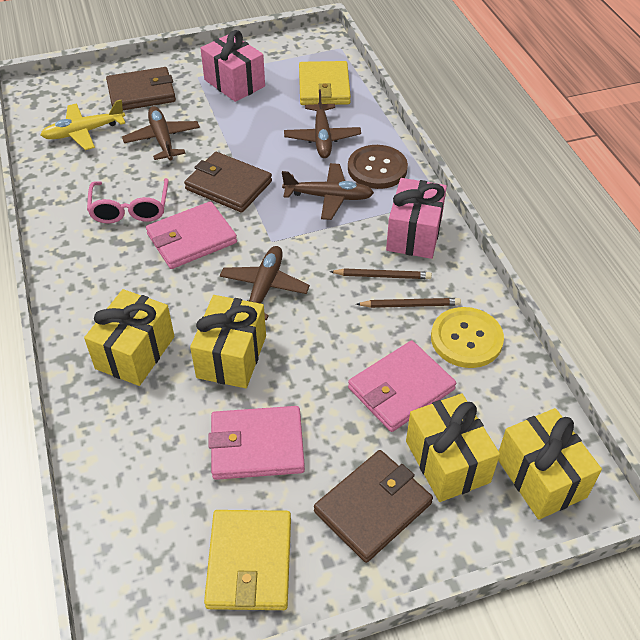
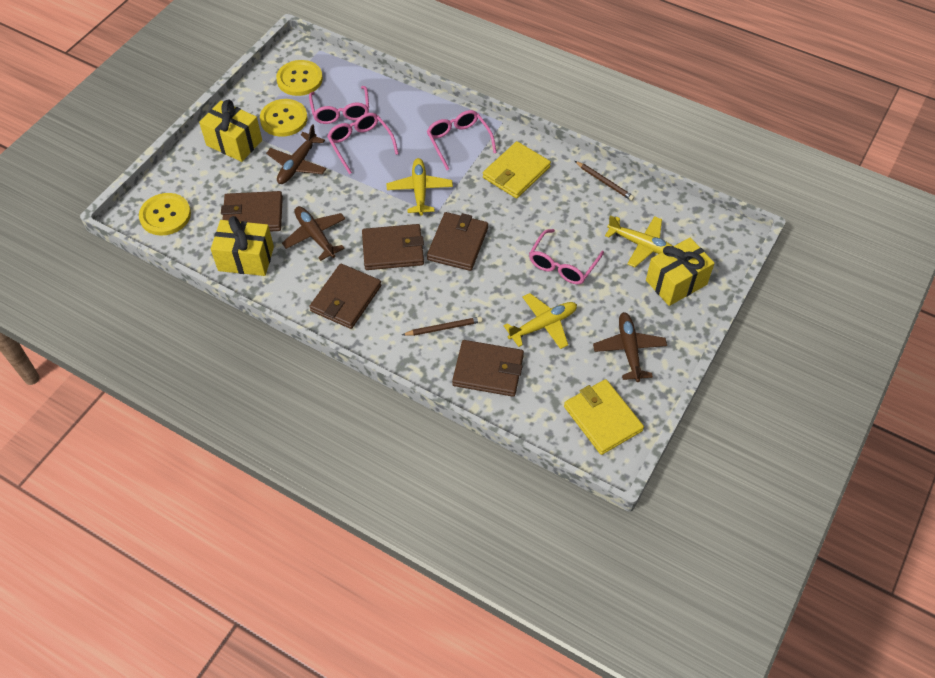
brown button: [348,145,408,189] = 1 -> none = 0
brown plane: [122,106,200,161] [220,246,310,320] [282,163,374,220] [284,89,361,158] = 4 -> [266,124,327,184] [282,206,345,261] [593,312,667,382] = 3
brown wallet: [106,67,176,110] [184,152,272,213] [314,450,433,563] = 3 -> [221,191,283,232] [309,264,381,329] [362,224,424,270] [427,212,488,271] [452,340,524,397] = 5
pink gift: [200,30,265,102] [386,178,447,259] = 2 -> none = 0
pink glasses: [87,178,169,224] = 1 -> [309,86,369,124] [327,113,399,174] [427,110,497,170] [529,229,604,284] = 4
pink wallet: [146,201,237,269] [208,406,305,480] [348,341,456,432] = 3 -> none = 0
yellow button: [431,307,504,368] = 1 -> [139,193,191,236] [260,99,308,137] [276,60,323,96] = 3
yellow gift: [84,289,175,386] [190,295,266,388] [406,394,500,502] [498,408,602,520] = 4 -> [199,100,262,162] [211,216,274,276] [646,238,715,306] = 3
yellow plane: [41,100,126,150] = 1 -> [387,158,453,216] [504,293,577,349] [605,215,673,267] = 3

